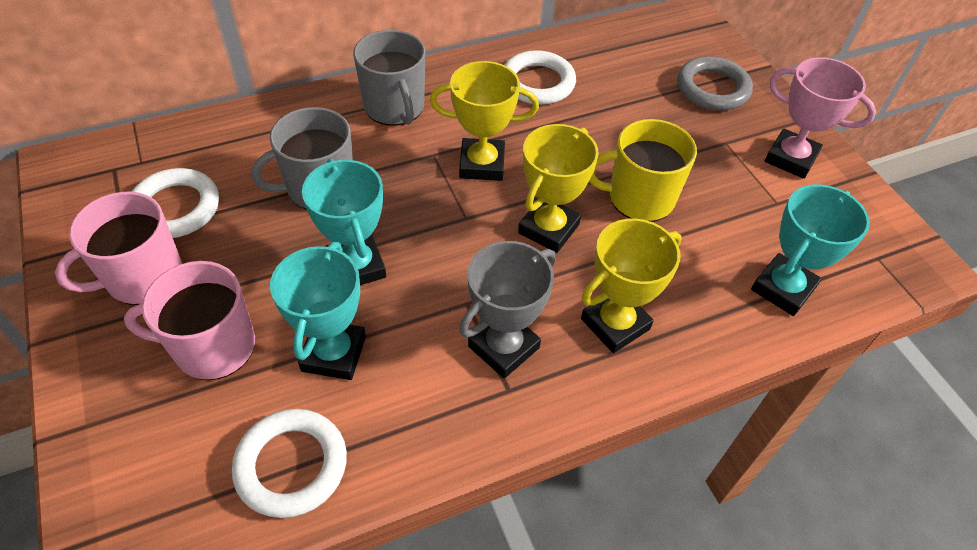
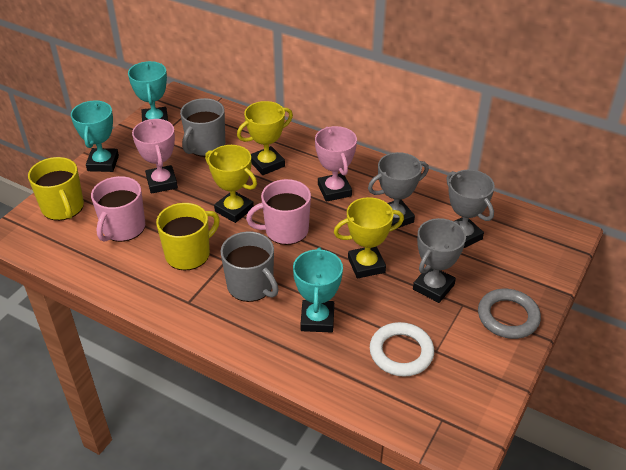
grey trophy: [459,241,555,378] = 1 -> [368,152,429,228] [413,218,466,303] [446,170,495,249] = 3
pink trophy: [765,57,876,179] = 1 -> [132,119,178,194] [315,126,357,202] = 2
white ring: [132,168,219,238] [232,409,347,518] [505,50,576,105] = 3 -> [370,322,434,377] = 1
yellow mug: [589,119,697,222] = 1 -> [28,157,84,221] [156,203,220,270] = 2

